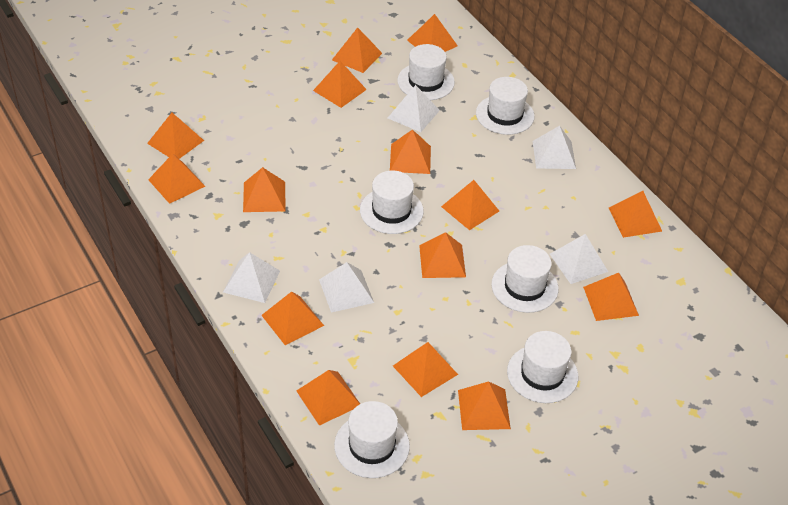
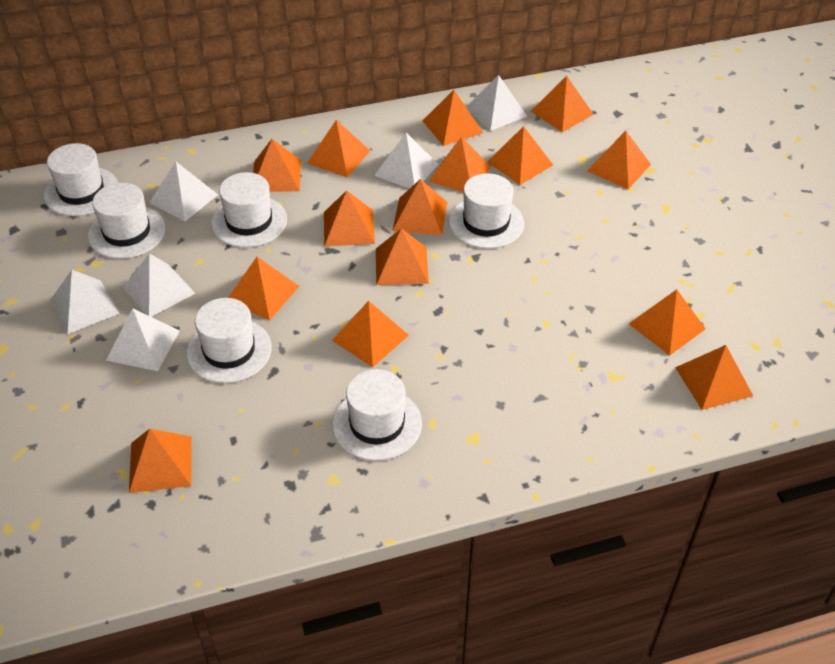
white pyramid: [223,252,280,303] [319,262,374,313] [388,85,440,132] [533,126,576,169] [550,234,608,284] = 5 -> [50,270,120,334] [106,308,180,371] [123,253,196,317] [149,162,218,221] [374,133,438,189] [466,75,527,131] = 6

